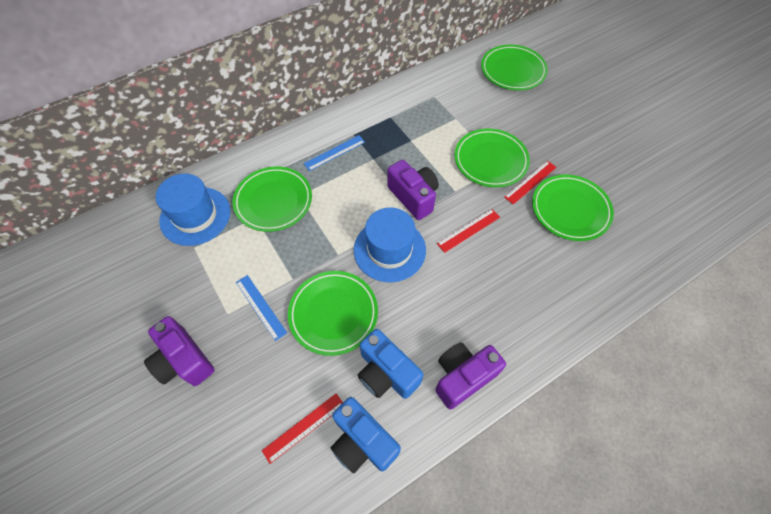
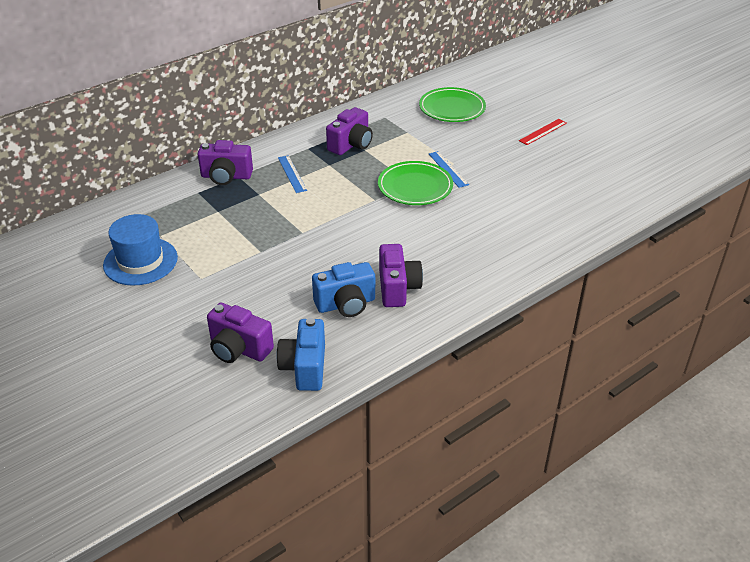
blue hat: [156,173,230,246] [354,207,426,282] = 2 -> [103,214,178,286] = 1
green plate: [233,167,312,232] [288,271,378,356] [454,129,530,187] [481,45,548,90] [532,175,614,241] = 5 -> [378,161,453,205] [419,87,486,122] = 2
purple camera: [144,316,215,386] [387,160,439,220] [435,342,506,410] = 3 -> [198,140,253,185] [207,303,274,363] [326,107,373,155] [379,244,423,307] = 4
red ruler: [262,393,343,464] [437,209,500,253] [504,161,557,204] = 3 -> [519,119,567,145] = 1

